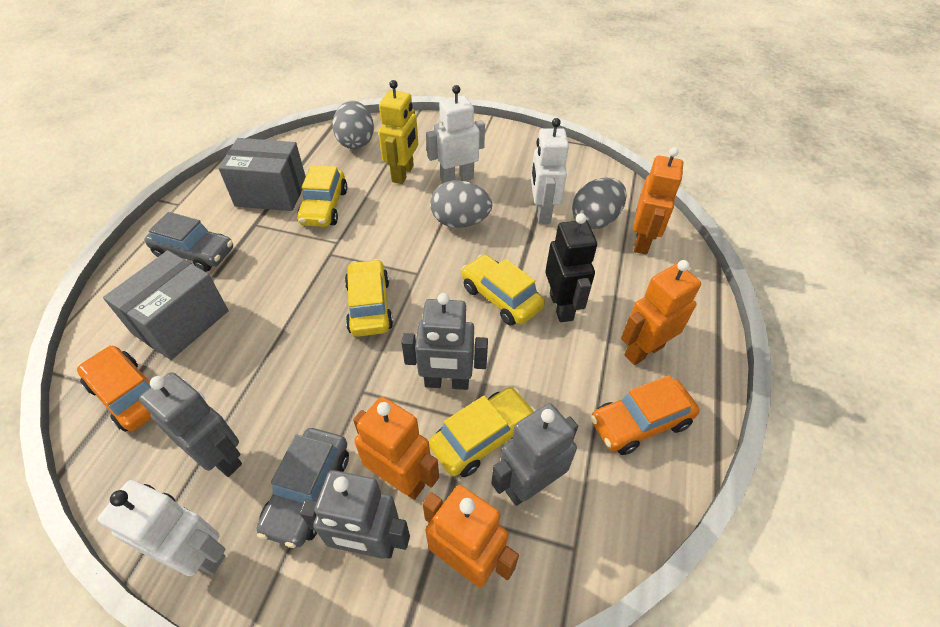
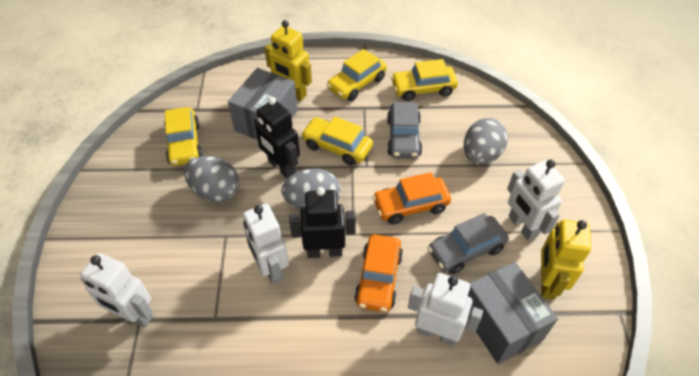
black robot: [545,213,597,322] = 1 -> [253,97,300,179] [289,187,356,258] = 2
grey robot: [139,372,242,477] [300,470,410,559] [401,293,488,390] [491,403,578,506] = 4 -> none = 0
orange robot: [353,397,439,500] [422,485,519,587] [621,260,701,365] [633,147,683,255] = 4 -> none = 0
white robot: [98,480,226,576] [426,85,485,183] [531,118,569,224] = 3 -> [80,253,153,327] [243,204,289,285] [408,273,483,346] [507,160,565,241] = 4
yellow robot: [378,80,418,184] = 1 -> [264,20,312,101] [541,220,591,299] = 2

